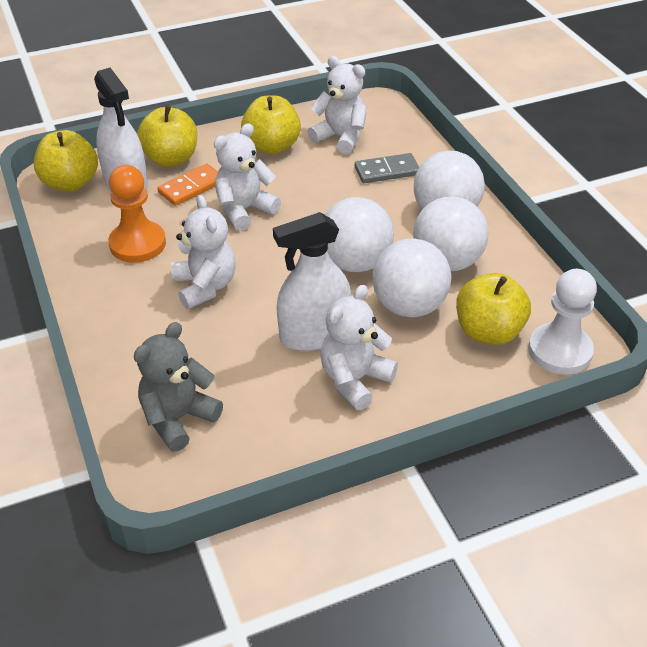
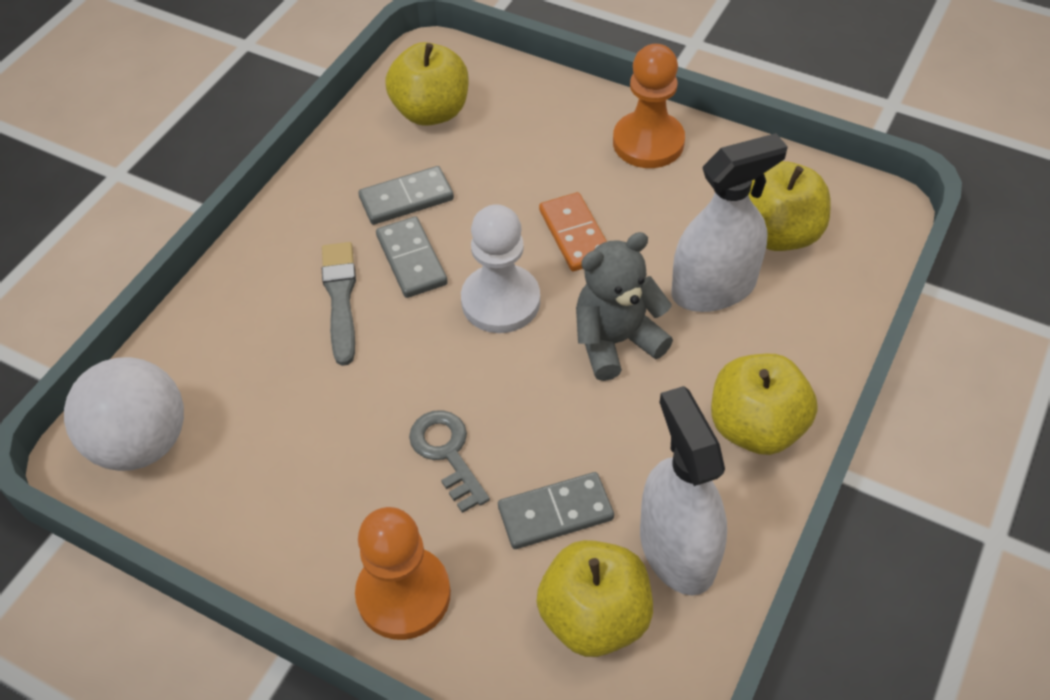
grey brush: none = 0 -> [322,242,356,366] = 1
grey domino: [355,153,419,183] = 1 -> [358,166,454,225] [376,216,448,298] [498,472,614,549] = 3
grey key: none = 0 -> [409,410,490,513] = 1
orange pawn: [108,165,166,263] = 1 -> [355,507,451,640] [613,44,685,168] = 2
white ball: [325,197,394,272] [372,238,452,317] [413,196,489,271] [414,151,485,209] = 4 -> [64,357,184,471] = 1
white teddy bear: [171,195,236,309] [214,123,281,231] [307,56,367,154] [320,284,398,410] = 4 -> none = 0

